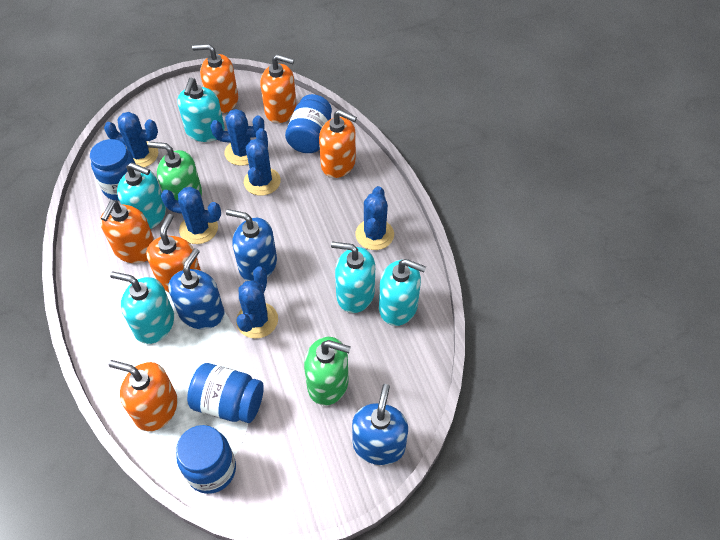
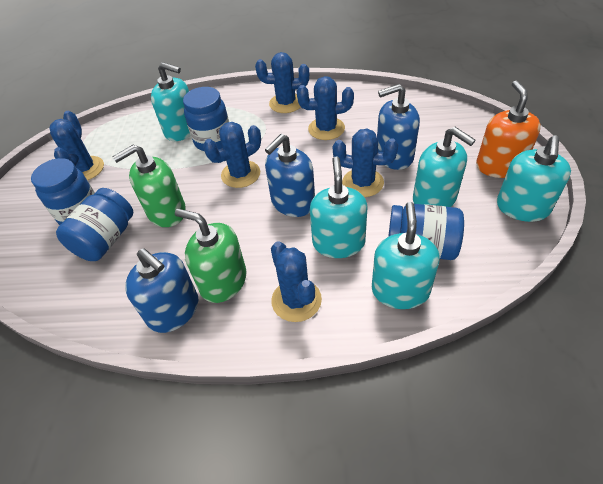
orange soap dispenser: [100,200,155,263] [109,360,177,431] [146,214,201,293] [192,44,238,113] [260,54,297,123] [319,110,357,178] = 6 -> [476,81,541,178] = 1

